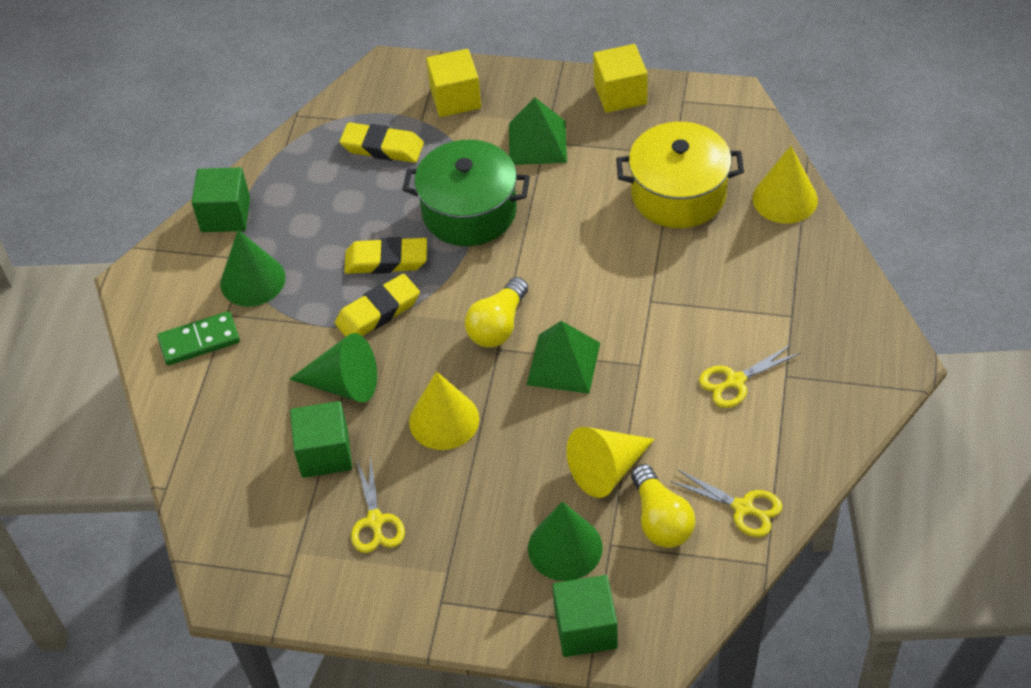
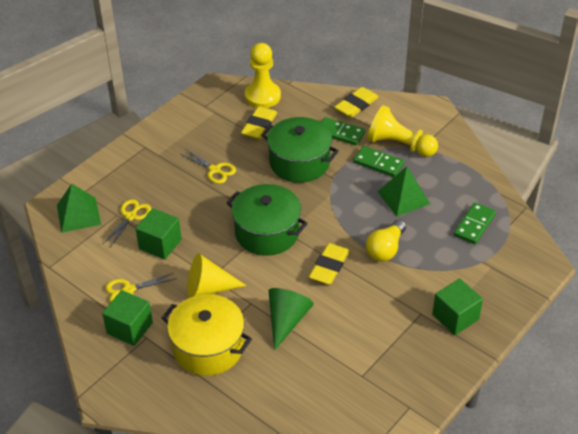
green cone: [220,230,286,307] [289,333,377,403] [528,502,603,581] = 3 -> [269,288,314,350] = 1
green domino: [157,311,240,365] = 1 -> [321,117,365,145] [353,146,404,177] [454,203,496,244] = 3
green pot: [402,140,530,246] = 1 -> [226,184,308,256] [261,117,339,183] = 2
yellow cone: [409,371,479,450] [567,427,655,498] [753,146,818,224] = 3 -> [187,253,246,298] = 1
yellow cube: [426,49,481,117] [593,44,648,113] = 2 -> none = 0
yellow light bulb: [465,277,528,348] [631,464,695,548] = 2 -> [366,219,406,262] = 1
yellow pawn: none = 0 -> [245,43,281,108] [367,105,438,157] = 2

